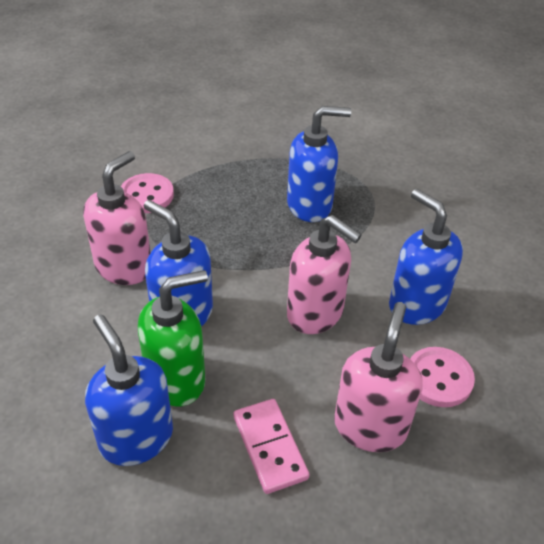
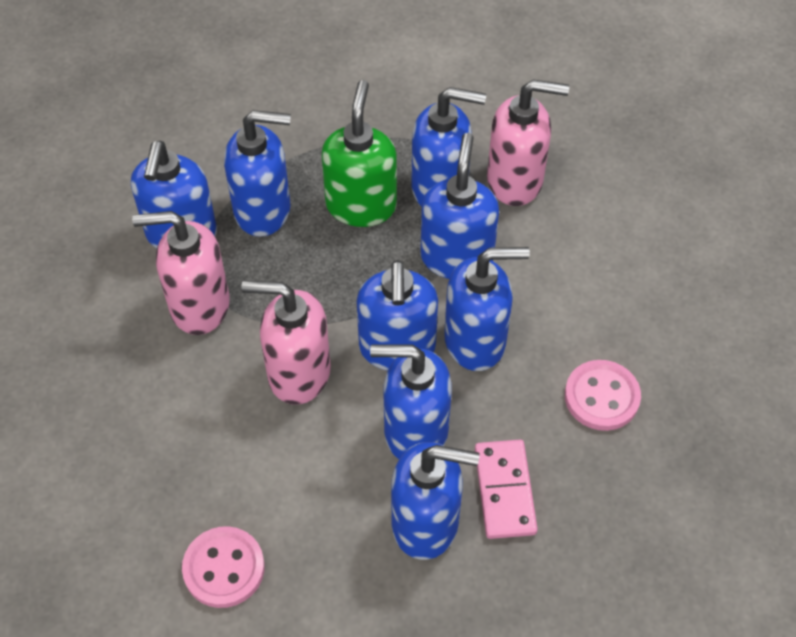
blue soap dispenser: [85,314,173,466] [144,200,213,327] [287,106,351,222] [389,189,463,325] = 4 -> [131,141,217,249] [224,110,291,237] [357,260,438,371] [370,345,452,459] [391,442,480,560] [411,87,486,207] [421,133,499,279] [444,247,530,371] = 8

